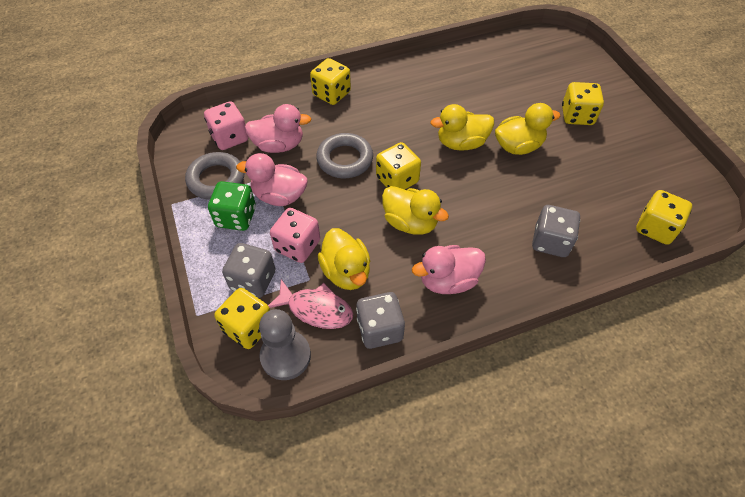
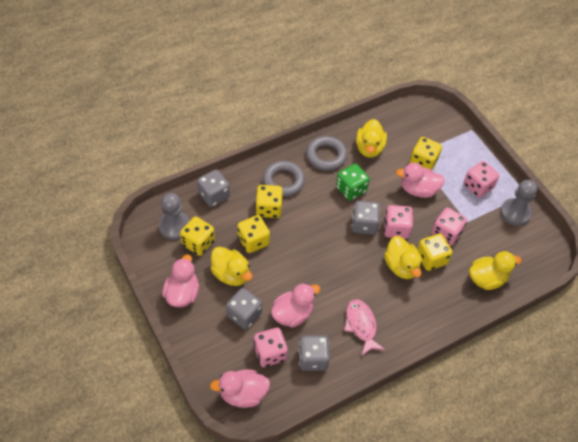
grey dice: [222,243,275,298] [356,292,405,349] [532,205,580,257] = 3 -> [197,170,230,207] [226,288,262,329] [299,335,330,371] [352,201,381,235] = 4
grey pawn: [259,309,311,380] = 1 -> [159,193,190,240] [500,180,537,226] = 2
pink dice: [204,101,248,150] [270,208,320,263] = 2 -> [254,328,288,367] [384,205,413,239] [431,207,467,246] [463,161,499,198] = 4
pink duck: [236,153,308,206] [245,104,311,153] [412,245,486,294] = 3 -> [162,254,199,307] [210,369,270,408] [271,283,320,328] [396,163,445,198] = 4

